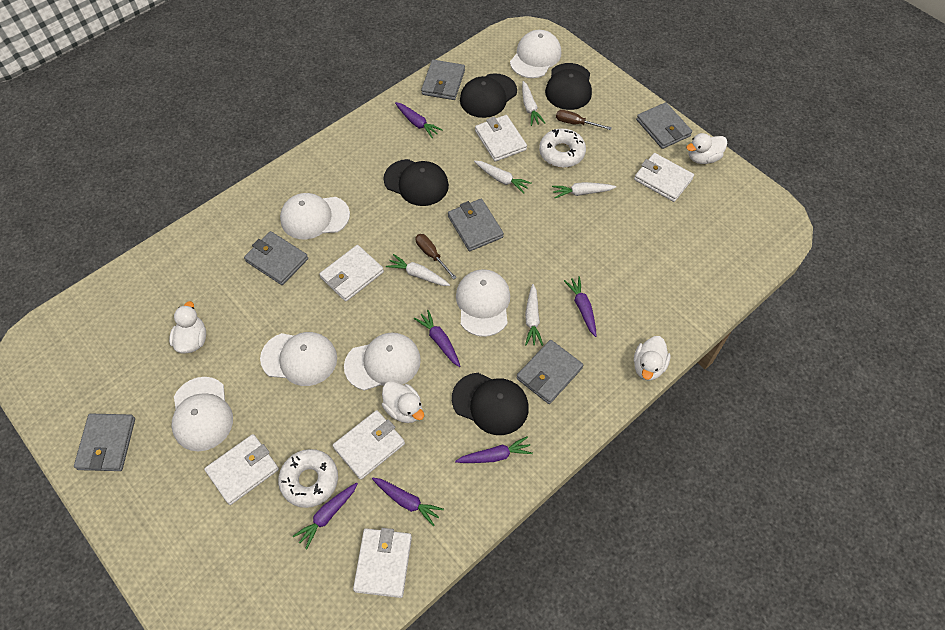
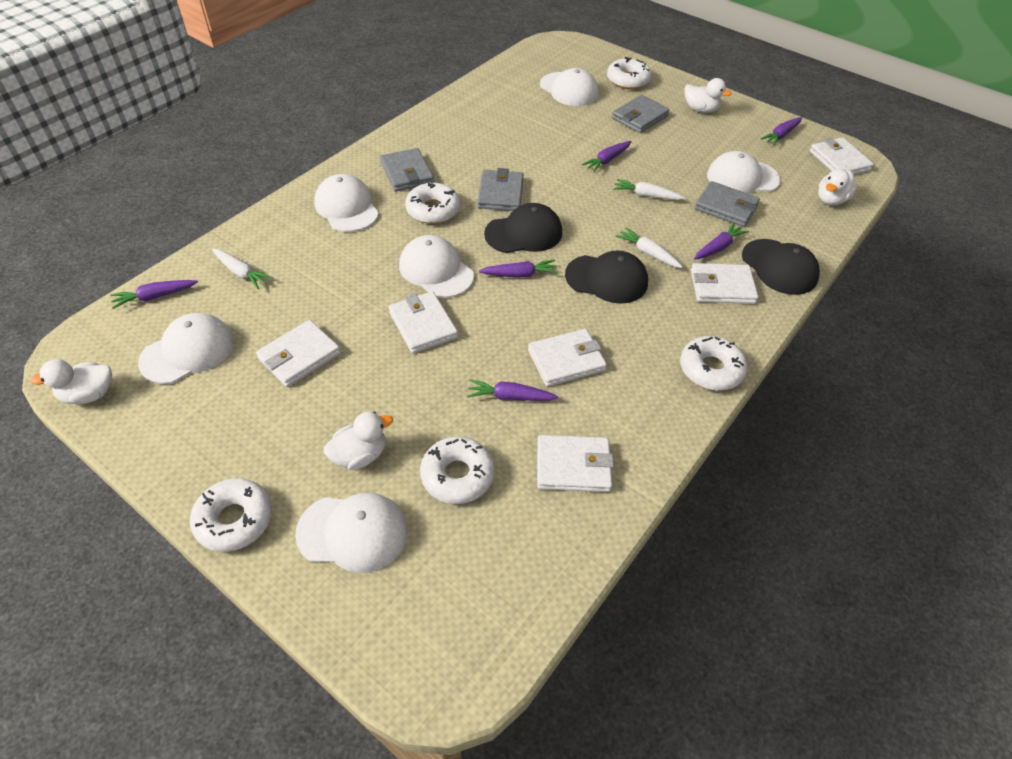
black cap: [383,159,449,206] [452,373,529,435] [460,73,517,118] [545,63,592,110] = 4 -> [484,203,562,253] [565,250,648,304] [742,239,820,295] = 3
brown screwdriver: [416,234,457,280] [556,110,612,130] = 2 -> none = 0
grey wallet: [74,413,135,471] [244,231,308,285] [421,60,465,100] [448,199,504,251] [516,340,583,404] [636,102,692,149] = 6 -> [380,148,434,192] [477,168,524,211] [612,95,670,133] [695,181,760,227] = 4
white carrot: [386,254,450,286] [474,161,532,194] [522,81,545,126] [525,284,543,346] [552,182,616,198] = 5 -> [212,249,273,289] [614,179,685,200] [615,227,683,268] = 3
white donut: [278,449,338,508] [539,128,586,168] = 2 -> [190,478,272,552] [405,183,460,224] [420,436,495,504] [607,57,652,89] [680,336,747,391] = 5

